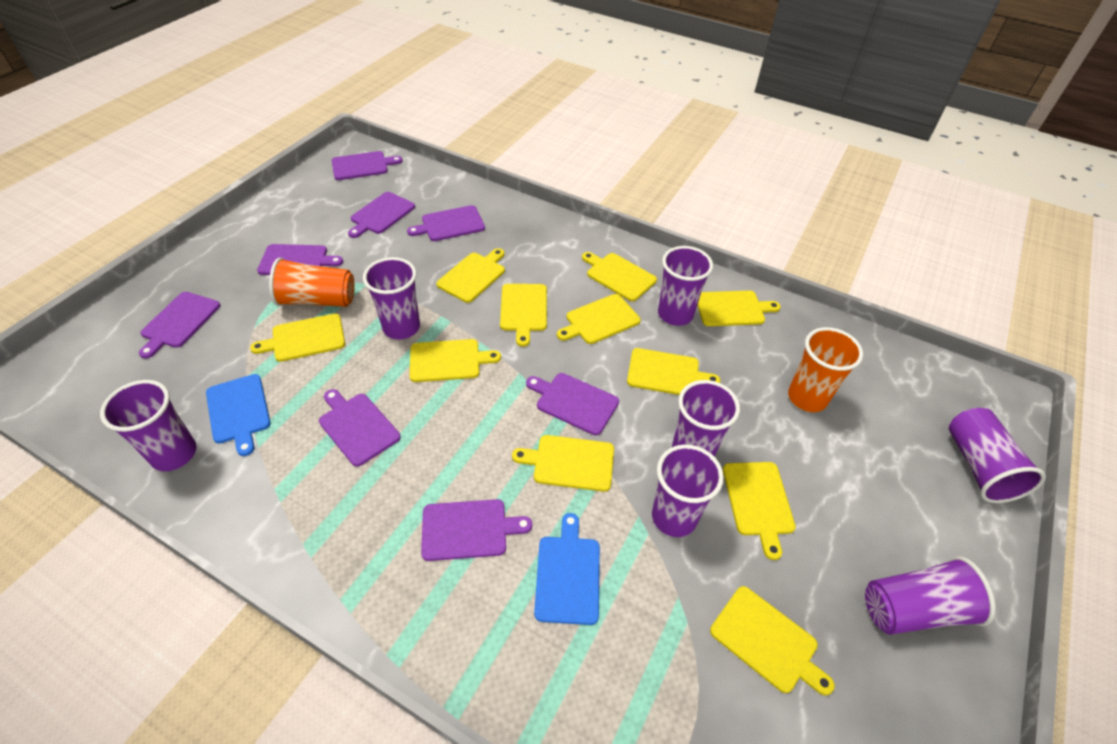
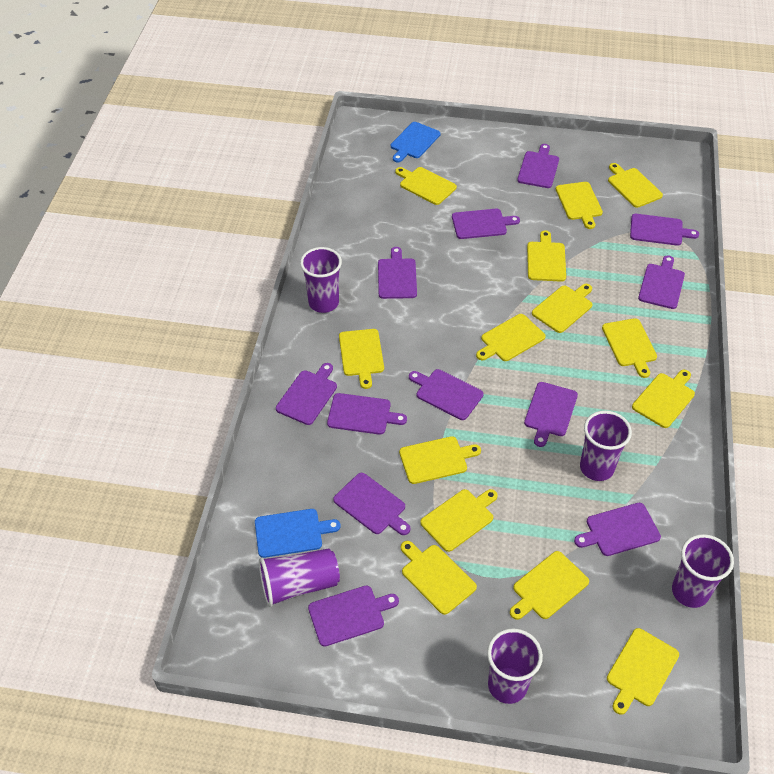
orange cup: [269,258,355,307] [788,327,863,412] = 2 -> none = 0
purple cup: [100,380,196,471] [363,257,420,340] [652,444,724,537] [658,246,713,326] [672,380,740,457] [865,556,996,635] [949,408,1046,503] = 7 -> [259,548,340,607] [300,247,342,313] [487,628,543,704] [580,411,632,481] [672,534,734,608] = 5
purple cutting board: [139,292,220,359] [257,244,343,275] [319,389,401,467] [332,151,403,180] [348,192,415,238] [407,205,485,241] [421,499,532,561] [526,373,619,435] = 8 -> [276,363,337,425] [308,585,399,647] [327,393,407,435] [333,473,410,535] [378,247,417,299] [409,369,484,420] [452,209,520,239] [517,144,559,188] [524,382,578,447] [574,503,661,556] [630,214,699,246] [638,255,685,309] = 12
yellow cutting board: [250,313,345,362] [410,339,501,382] [436,248,505,303] [500,284,547,347] [512,435,614,492] [557,294,641,344] [582,252,657,301] [627,348,720,395] [697,291,781,326] [710,586,835,696] [723,462,796,560] = 11 -> [339,329,384,389] [395,167,457,205] [399,436,481,484] [401,541,477,615] [420,489,498,552] [476,314,546,361] [510,551,589,620] [527,230,566,282] [532,284,592,333] [556,182,603,229] [602,318,657,378] [607,628,679,715] [608,163,663,208] [632,370,695,428] = 14

